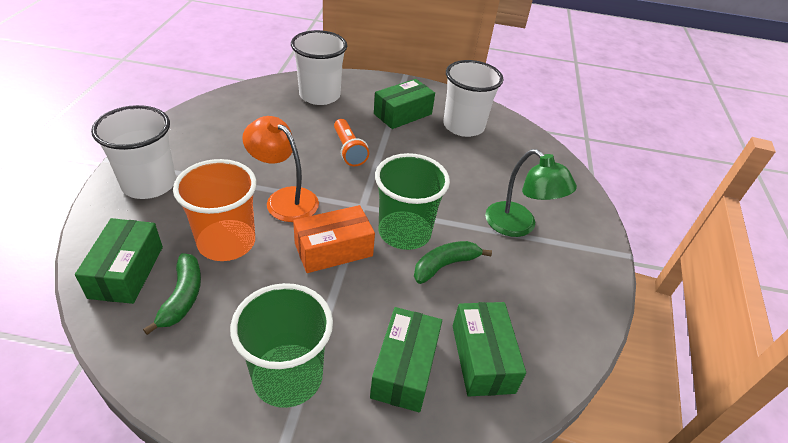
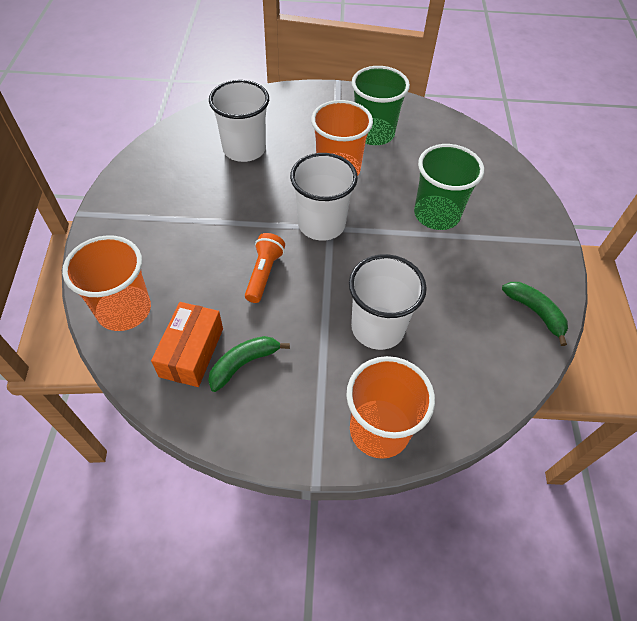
green box: [75,218,163,304] [370,307,442,412] [374,79,435,129] [453,302,526,397] = 4 -> none = 0
green lamp: [485,149,577,237] = 1 -> none = 0
orange cup: [173,159,257,261] = 1 -> [62,235,151,331] [311,100,373,176] [346,356,435,459] = 3
orange lamp: [242,116,319,222] = 1 -> none = 0

